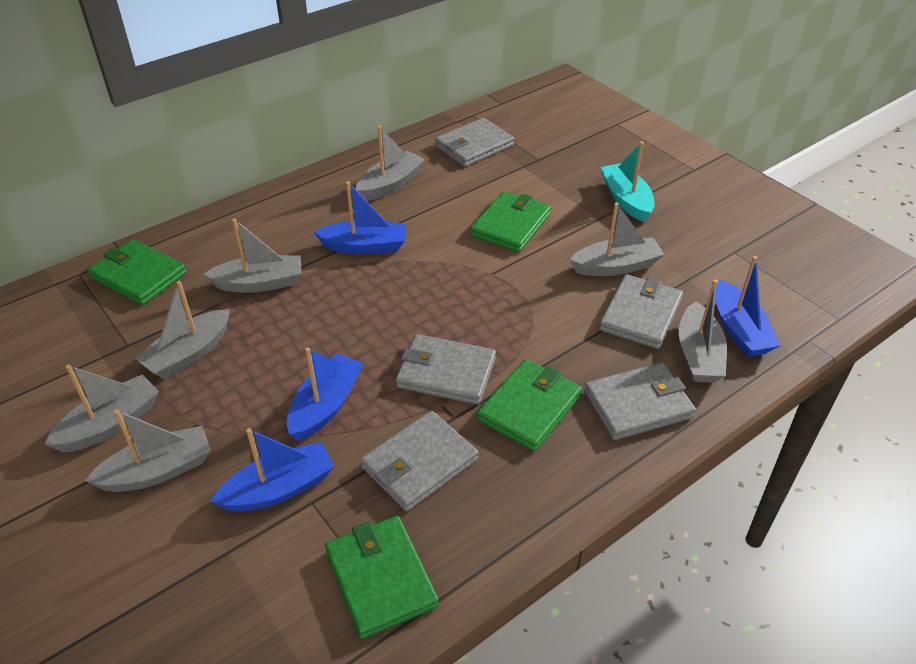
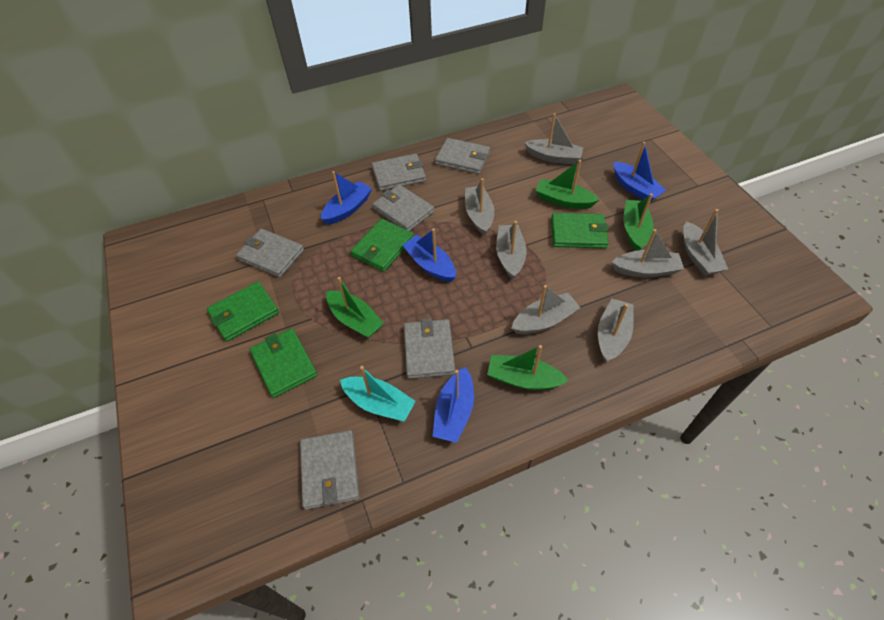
green boat: none = 0 -> [326,277,384,338] [487,345,569,390] [536,160,599,209] [624,193,654,251] = 4
grey wallet: [360,411,478,511] [396,334,496,405] [435,118,514,167] [584,362,696,440] [599,274,683,349] = 5 -> [236,229,304,278] [300,430,360,510] [372,154,426,191] [372,184,434,231] [404,318,455,379] [435,138,490,174] = 6

